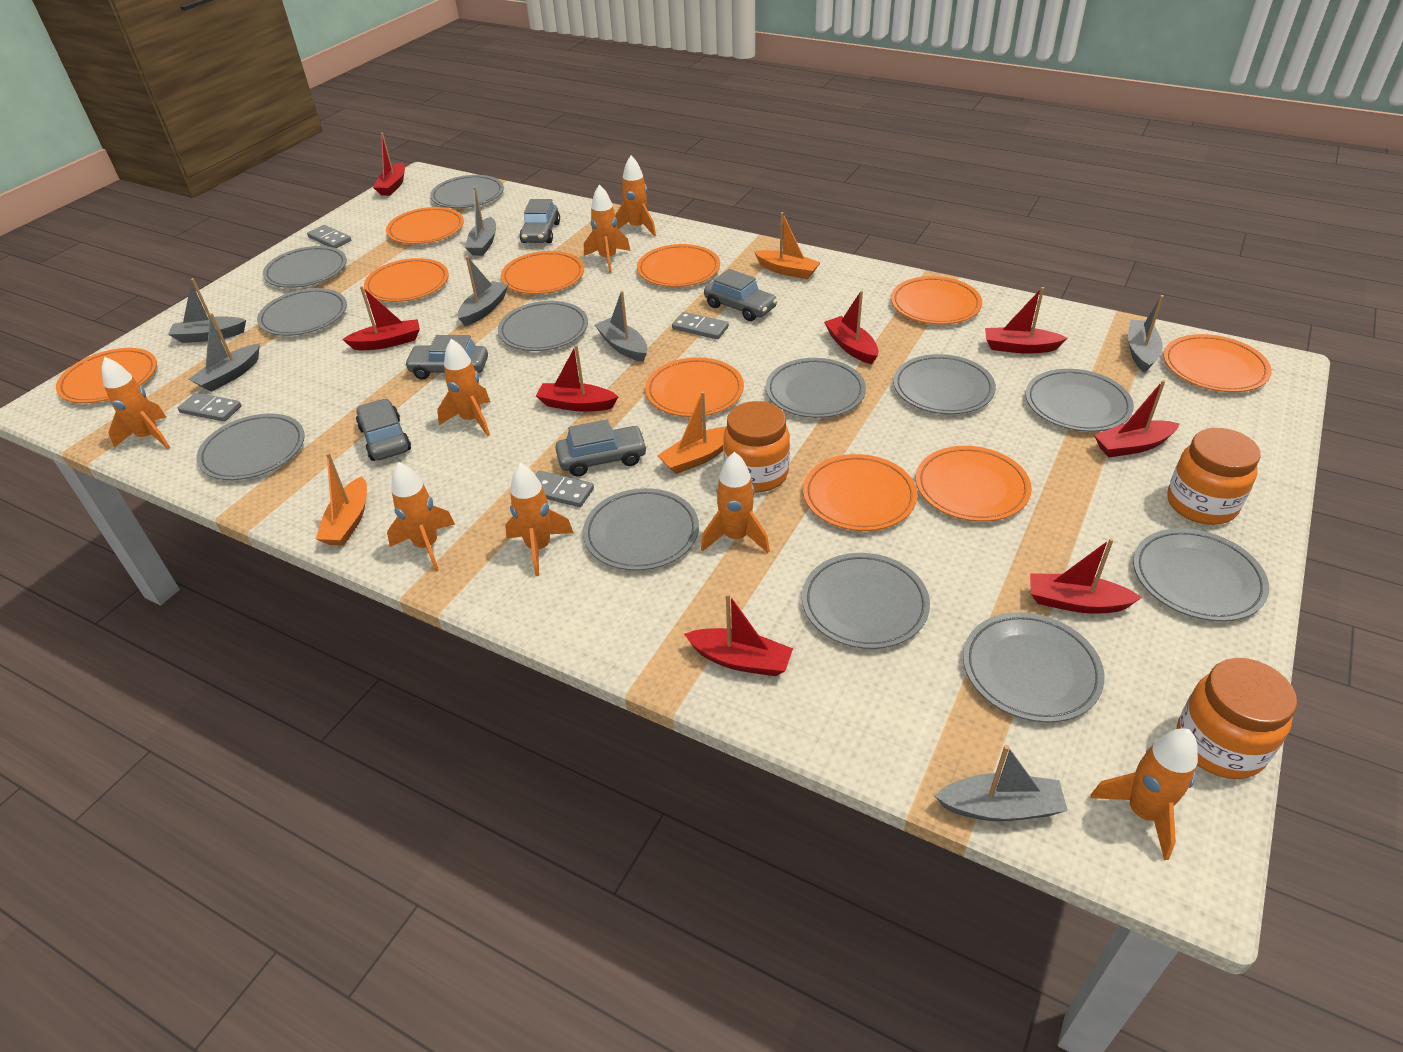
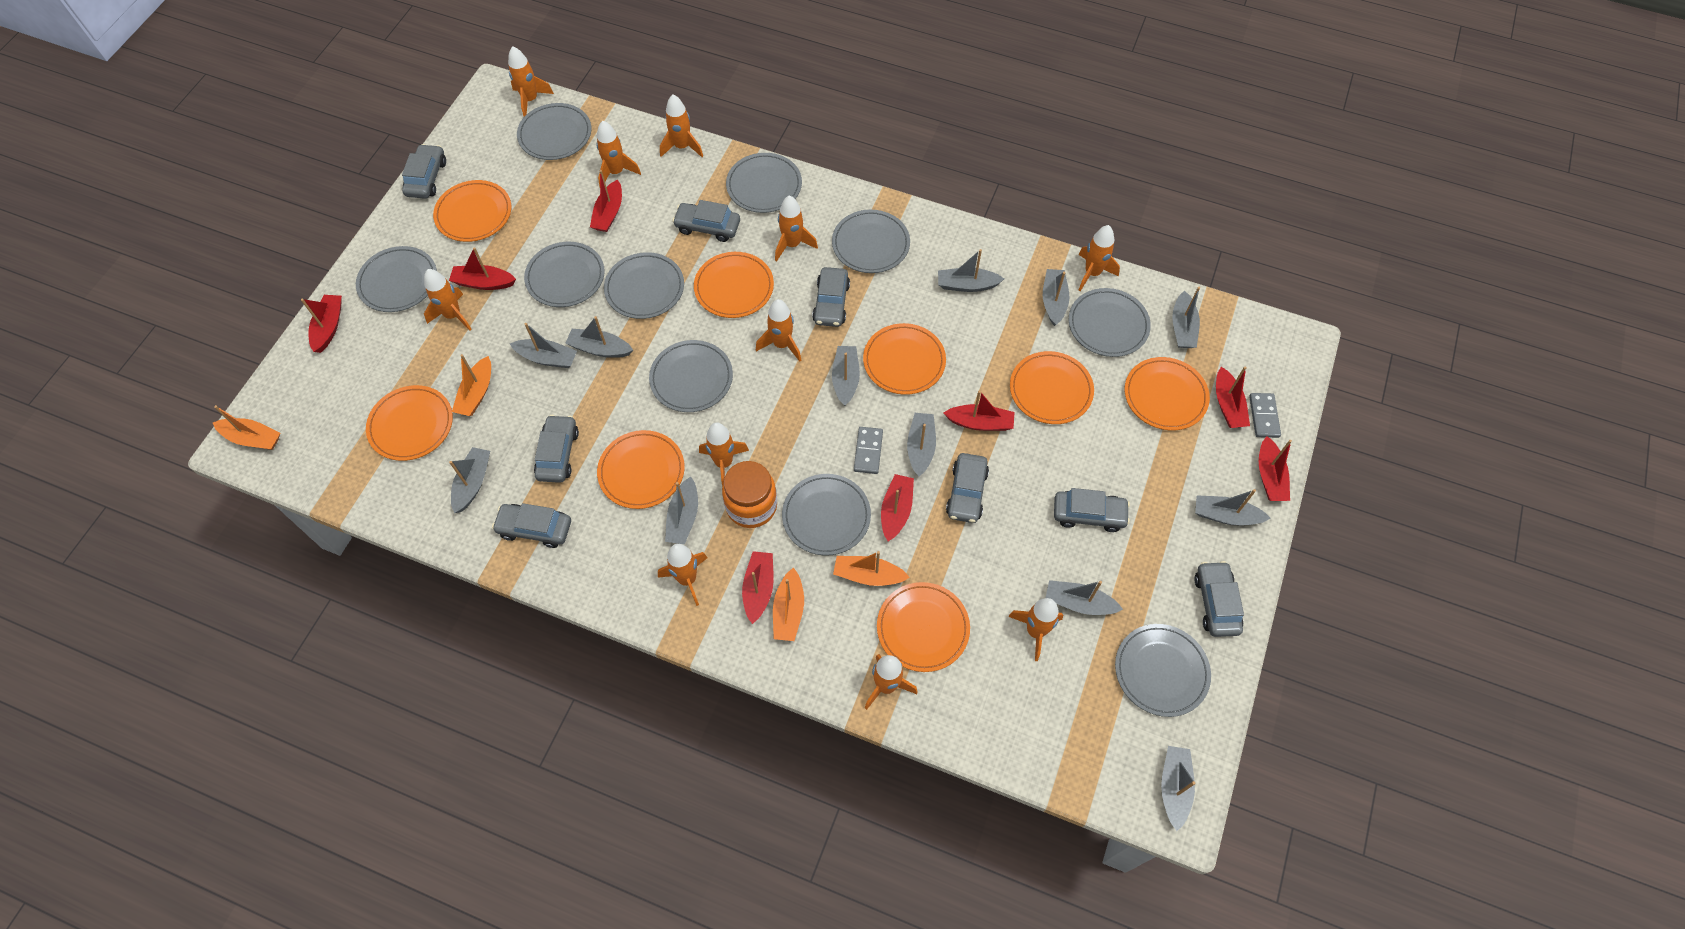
grey boat: [168,278,246,343] [189,313,260,392] [457,256,508,326] [465,186,496,256] [595,291,648,362] [935,745,1068,821] [1128,295,1164,373] = 7 -> [449,447,490,513] [510,323,577,368] [565,316,633,358] [665,476,698,544] [832,346,860,406] [907,413,936,476] [938,249,1004,292] [1043,269,1070,326] [1046,580,1123,615] [1161,746,1196,831] [1172,287,1200,348] [1195,489,1270,525] = 12
grey car: [356,398,411,461] [404,335,488,380] [520,199,560,243] [555,419,647,477] [704,269,778,321] = 5 -> [402,144,446,199] [492,503,571,548] [534,415,579,483] [672,200,740,242] [812,267,850,327] [946,453,989,523] [1054,488,1130,532] [1194,561,1244,637] = 8
grey domino: [178,393,242,422] [307,225,351,248] [535,470,594,507] [672,312,729,339] = 4 -> [854,427,883,474] [1249,393,1281,438] = 2
grey plate: [196,413,305,480] [257,288,347,336] [263,246,347,288] [430,175,504,208] [498,301,588,351] [583,488,699,571] [766,358,866,418] [802,553,930,649] [893,354,996,414] [963,612,1105,723] [1025,369,1134,432] [1133,528,1269,621] = 12 -> [356,246,437,312] [517,103,591,160] [524,242,605,307] [604,252,684,319] [649,340,733,412] [726,153,802,213] [782,474,871,556] [832,210,910,273] [1069,288,1151,357] [1115,624,1211,717] = 10
orange boat: [316,453,367,546] [657,391,726,474] [754,212,821,279] = 3 -> [213,405,280,450] [452,354,491,416] [773,567,804,641] [833,551,910,586] = 4
orange jar: [723,401,790,492] [1167,428,1261,525] [1177,658,1297,779] = 3 -> [722,461,777,528] = 1
orange plate: [56,348,157,403] [364,258,449,302] [386,207,464,244] [501,251,584,294] [637,244,720,287] [645,357,744,417] [803,454,917,531] [891,276,982,325] [916,446,1032,522] [1163,334,1272,392] = 10 -> [366,385,453,461] [433,180,511,242] [597,430,685,509] [694,252,774,318] [863,323,946,395] [877,582,970,672] [1010,351,1094,424] [1124,357,1210,430] = 8
orange rocket: [102,357,170,449] [387,462,455,571] [437,339,490,437] [505,463,573,576] [584,184,631,273] [615,156,656,237] [701,452,770,553] [1090,728,1198,860] = 8 -> [424,269,472,331] [508,46,554,117] [596,121,641,187] [658,544,707,606] [660,95,703,157] [699,422,749,487] [756,299,801,361] [775,196,818,262] [865,654,917,710] [1008,598,1063,661] [1079,225,1120,291] = 11

